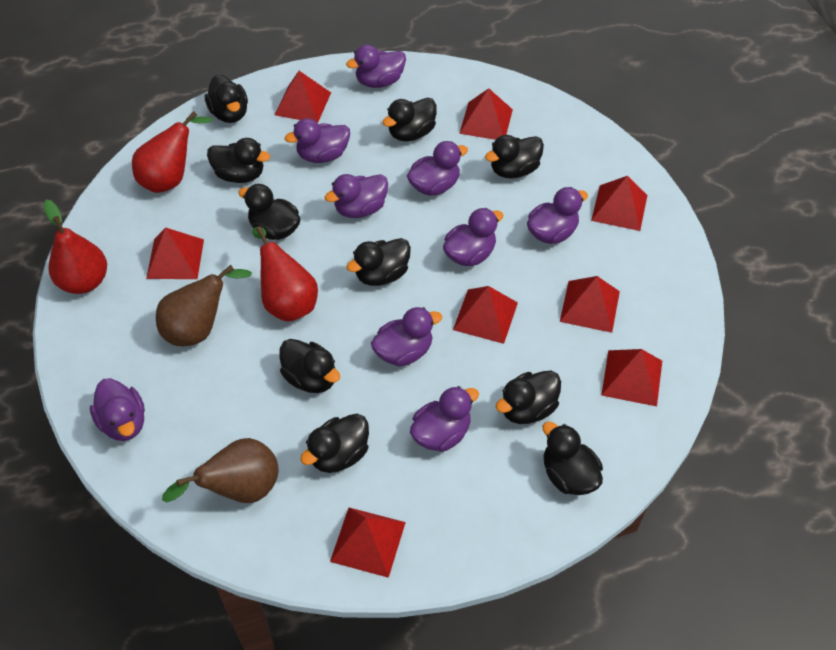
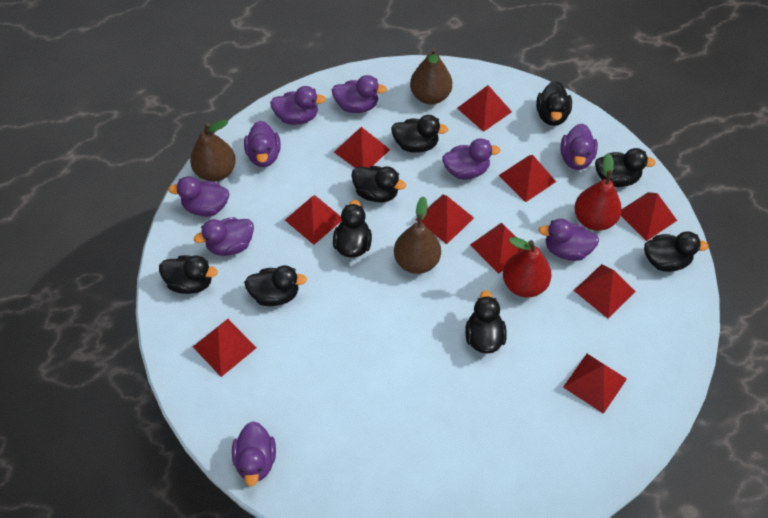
black duck: [205,75,248,123] [207,138,270,183] [238,184,300,240] [279,339,340,393] [300,414,369,473] [347,238,411,286] [383,98,437,142] [485,135,544,179] [496,371,561,424] [543,422,603,495] = 10 -> [159,255,218,294] [244,265,307,306] [333,200,372,258] [351,166,406,203] [391,115,448,153] [465,291,507,354] [536,81,572,126] [595,148,656,187] [644,231,709,272] = 9
brown pear: [156,265,252,347] [162,438,278,503] = 2 -> [190,119,236,182] [394,196,441,274] [410,48,452,104] = 3
red pear: [44,200,107,294] [132,111,212,193] [252,226,318,322] = 3 -> [503,237,551,298] [574,153,622,231] = 2
red pyramid: [146,228,204,279] [275,71,331,123] [330,508,406,578] [453,286,518,344] [459,88,513,140] [560,276,620,333] [591,176,647,231] [601,349,662,406] = 8 -> [193,319,257,377] [285,195,342,245] [334,127,390,168] [415,195,474,244] [457,85,512,132] [470,222,523,274] [498,155,556,202] [563,354,627,414] [574,264,636,319] [621,192,677,241] = 10

